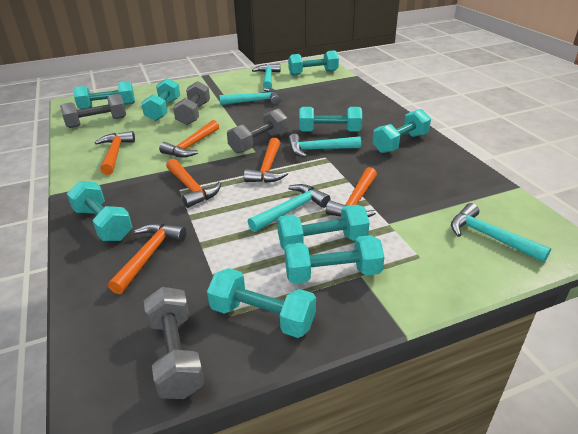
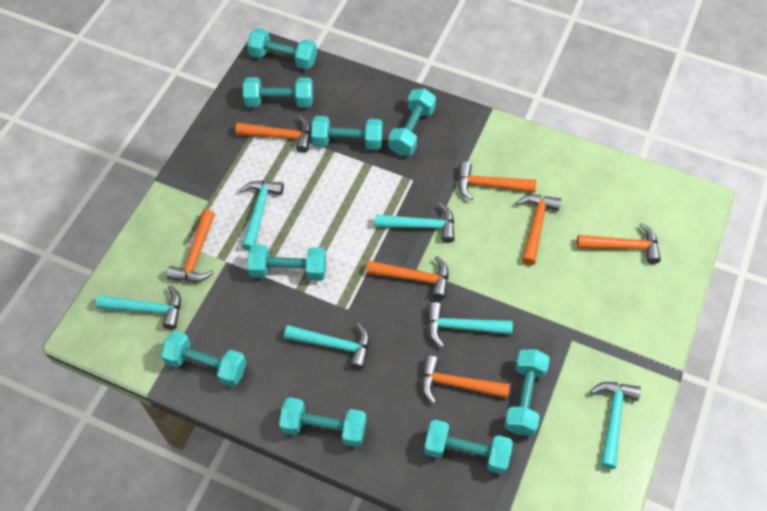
grey dumbbell: [60,94,126,128] [144,287,205,399] [173,81,210,125] [227,109,288,154] = 4 -> none = 0
orange hammer: [95,131,135,175] [108,223,186,294] [159,120,219,157] [166,159,222,208] [244,138,288,183] [326,167,377,217] = 6 -> [167,209,215,282] [235,116,311,153] [366,256,449,299] [422,355,510,404] [458,161,536,201] [517,195,562,265] [577,223,661,264] = 7
turquoise hammer: [219,88,281,105] [248,184,331,232] [252,63,280,88] [288,134,361,158] [451,203,552,263] = 5 -> [96,285,181,330] [239,181,284,251] [284,323,370,369] [375,203,455,243] [428,302,513,347] [590,382,641,469] = 6

